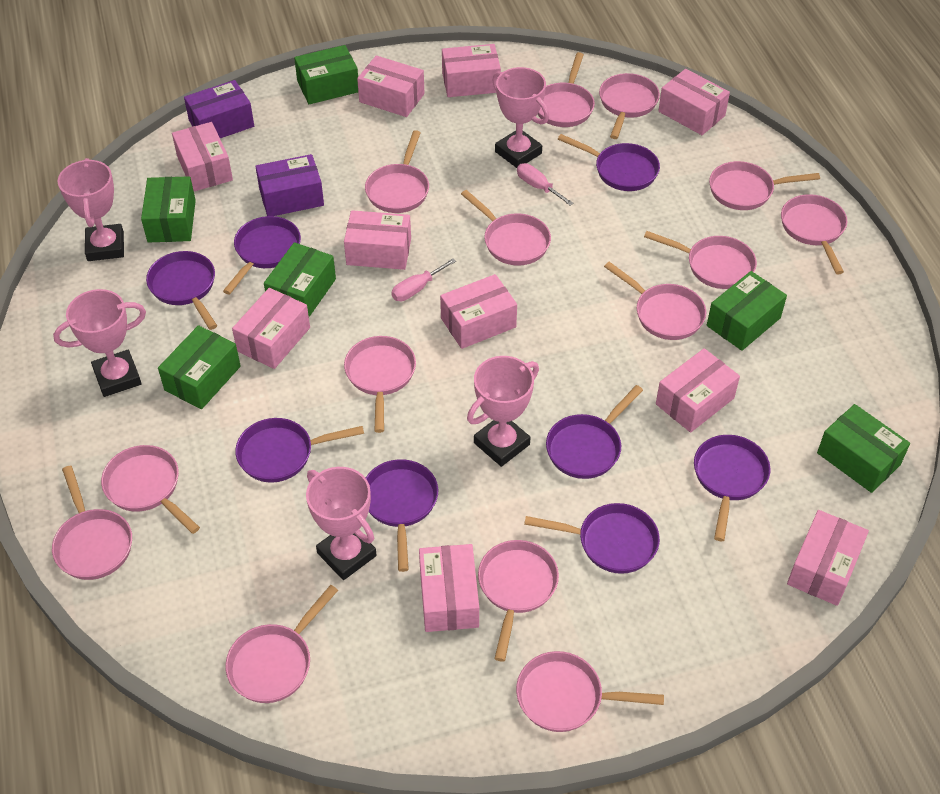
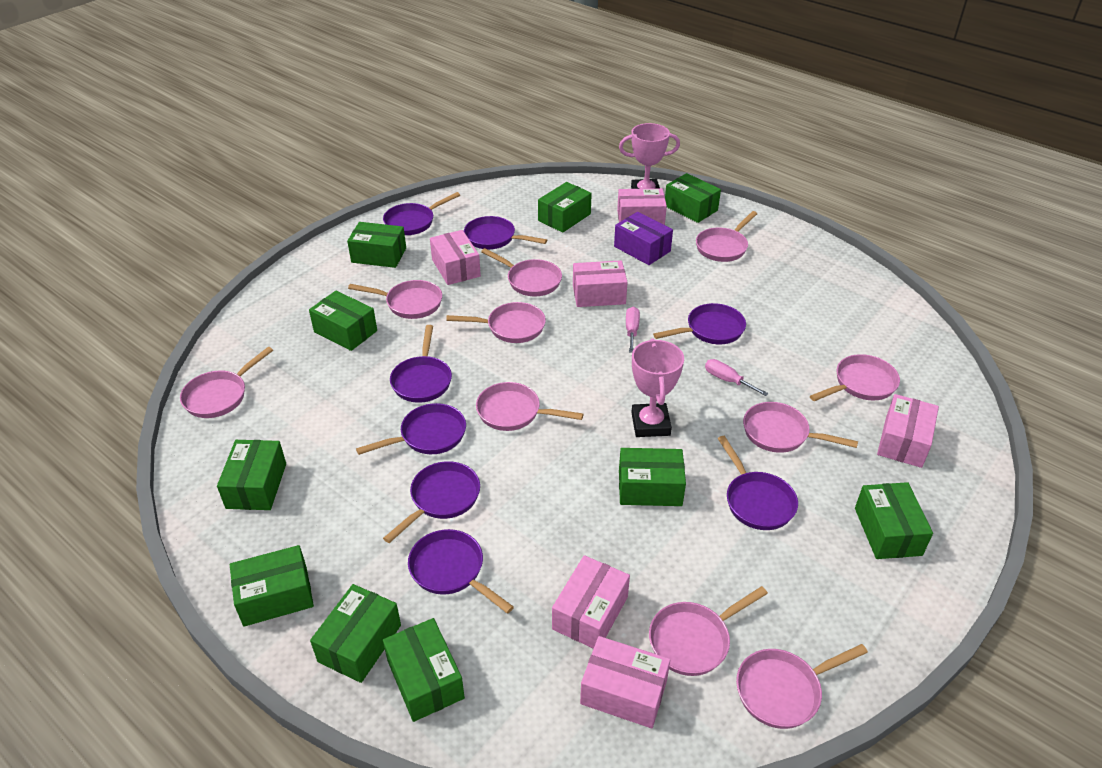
green box: [141,176,196,242] [158,325,241,409] [264,242,336,317] [294,45,358,104] [707,271,787,351] [817,404,910,493] = 6 -> [217,440,286,510] [230,545,314,627] [309,291,377,351] [310,584,401,683] [347,222,406,268] [383,618,465,722] [538,182,592,233] [619,448,686,506] [665,173,721,223] [855,482,933,559] = 10
pink box: [172,122,233,191] [232,288,310,369] [344,210,411,270] [357,55,425,117] [419,544,479,632] [440,274,517,349] [442,44,501,97] [656,348,740,433] [658,69,730,135] [787,510,869,606] = 10 -> [430,230,481,285] [552,555,630,649] [573,260,628,307] [580,636,670,728] [617,188,667,225] [877,394,939,468] = 6
pink pan: [52,465,132,580] [101,445,200,534] [225,585,338,703] [344,336,416,433] [365,130,429,213] [461,190,551,266] [478,540,559,662] [516,651,664,732] [538,52,595,127] [599,73,660,139] [604,262,706,340] [644,231,757,289] [709,161,820,210] [781,194,847,274] = 14 -> [180,347,273,418] [348,280,442,319] [446,302,546,343] [476,382,583,431] [481,248,562,296] [649,586,768,676] [696,211,757,262] [736,644,868,729] [743,402,858,453] [810,354,900,401] = 10
pink trophy: [53,289,146,397] [58,158,124,261] [306,467,377,580] [467,356,539,467] [492,67,549,168] = 5 -> [619,123,680,189] [631,338,684,437] = 2
purple box: [184,80,254,138] [255,154,324,216] = 2 -> [614,212,673,265] = 1

